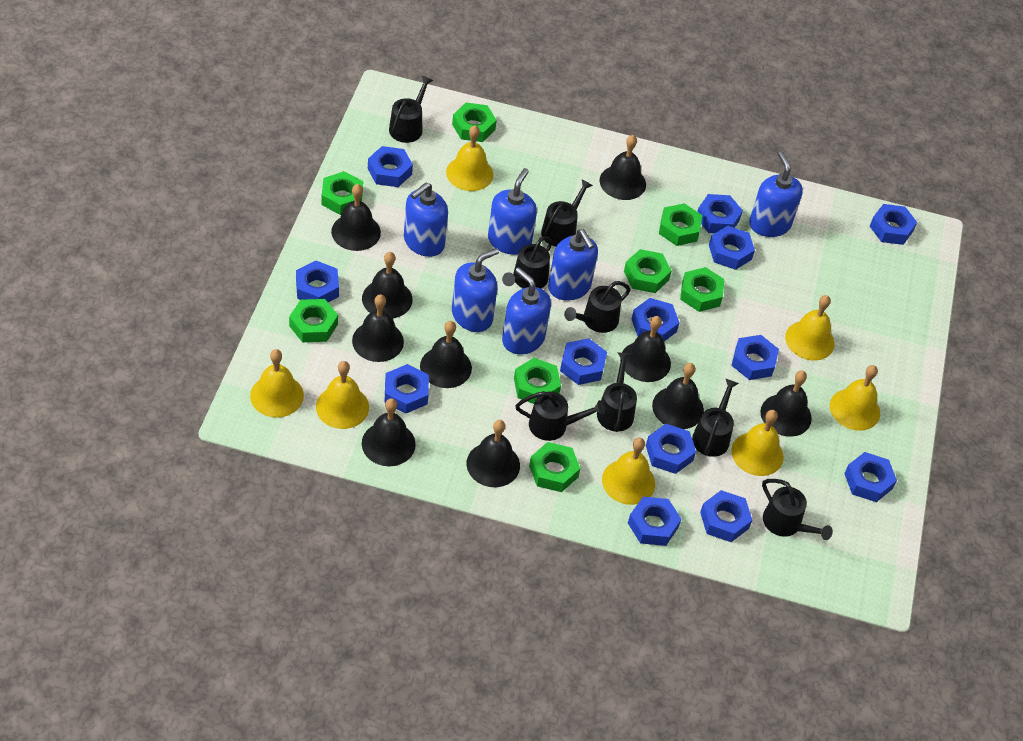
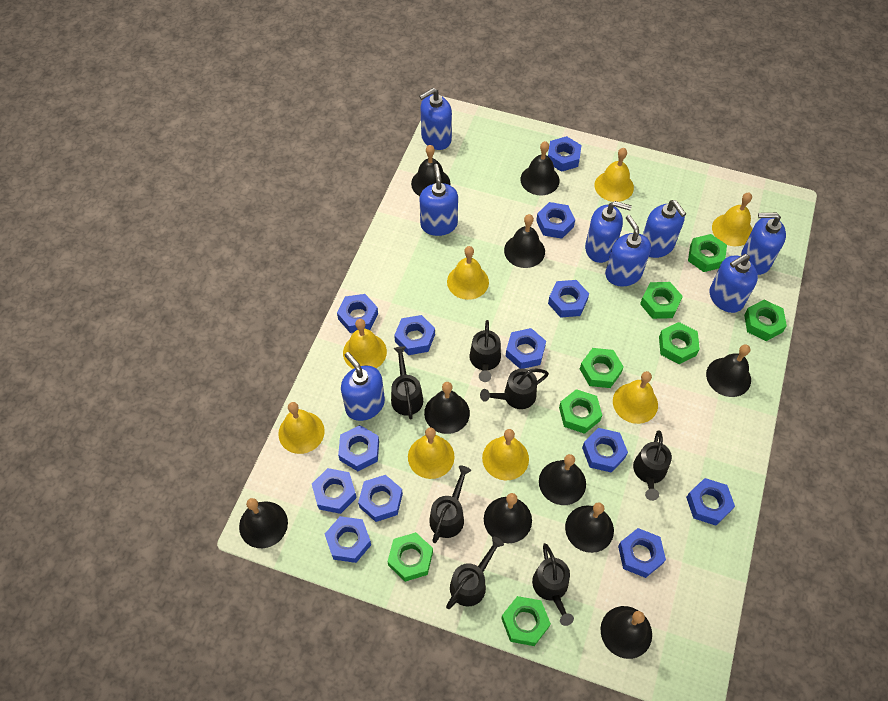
black watering can: [389,76,434,143] [502,236,552,288] [515,391,605,441] [541,179,593,247] [564,281,630,333] [597,352,637,432] [692,379,739,457] [762,479,833,540] = 8 -> [391,346,423,420] [429,465,471,543] [446,537,504,609] [469,320,501,382] [480,368,549,409] [532,543,574,626] [633,430,672,501] = 7
blue soap dispenser: [404,183,448,257] [452,248,499,332] [488,168,537,255] [502,267,551,355] [548,229,598,301] [749,152,803,237] = 6 -> [341,352,385,421] [419,88,452,150] [420,164,458,236] [585,201,632,263] [605,215,651,287] [643,200,686,258] [710,254,758,313] [741,213,786,275] = 8
yellow bell: [250,349,304,418] [316,361,369,429] [446,125,493,191] [602,438,655,505] [731,410,784,476] [785,295,835,360] [830,365,880,431] = 7 -> [278,402,325,454] [343,319,387,369] [408,427,455,479] [447,246,489,300] [482,429,529,480] [594,148,634,202] [613,371,658,424] [712,193,752,246] = 8

